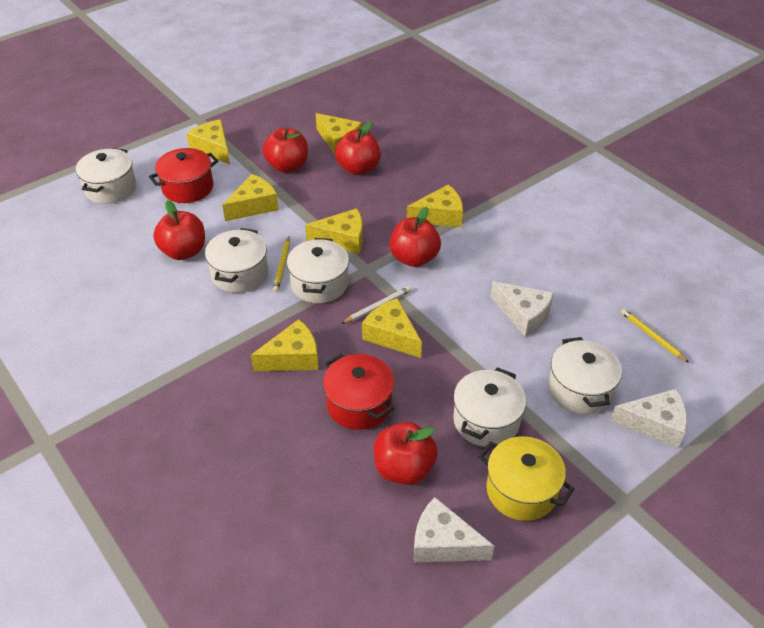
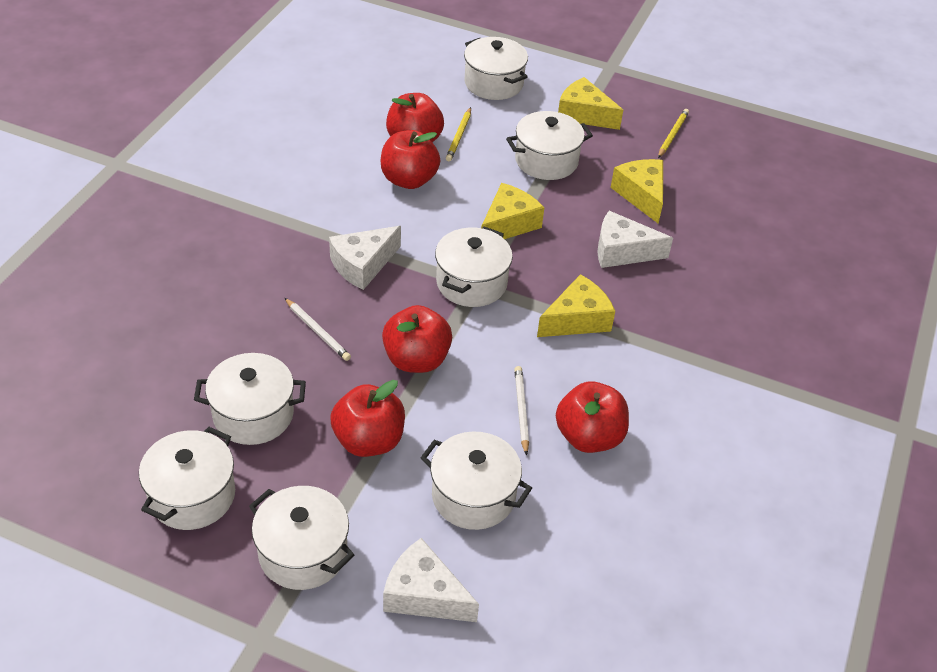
red pot: [149,148,218,203] [323,354,394,430] = 2 -> none = 0
white pencil: [341,286,411,324] = 1 -> [285,298,351,361] [514,366,529,456] = 2
white pot: [76,148,136,204] [205,228,268,293] [287,238,349,303] [453,367,526,447] [548,337,622,415] = 5 -> [139,427,235,530] [194,353,306,445] [249,486,354,590] [420,432,532,530] [435,226,513,307] [464,37,528,100] [506,111,593,180] = 7
yellow cheese: [186,119,230,164] [222,174,279,221] [251,319,319,371] [305,208,363,254] [316,113,362,154] [362,298,422,358] [407,184,463,227] = 7 -> [481,183,544,239] [537,274,615,337] [558,77,623,130] [611,159,663,224] = 4
yellow pot: [478,436,574,521] = 1 -> none = 0

